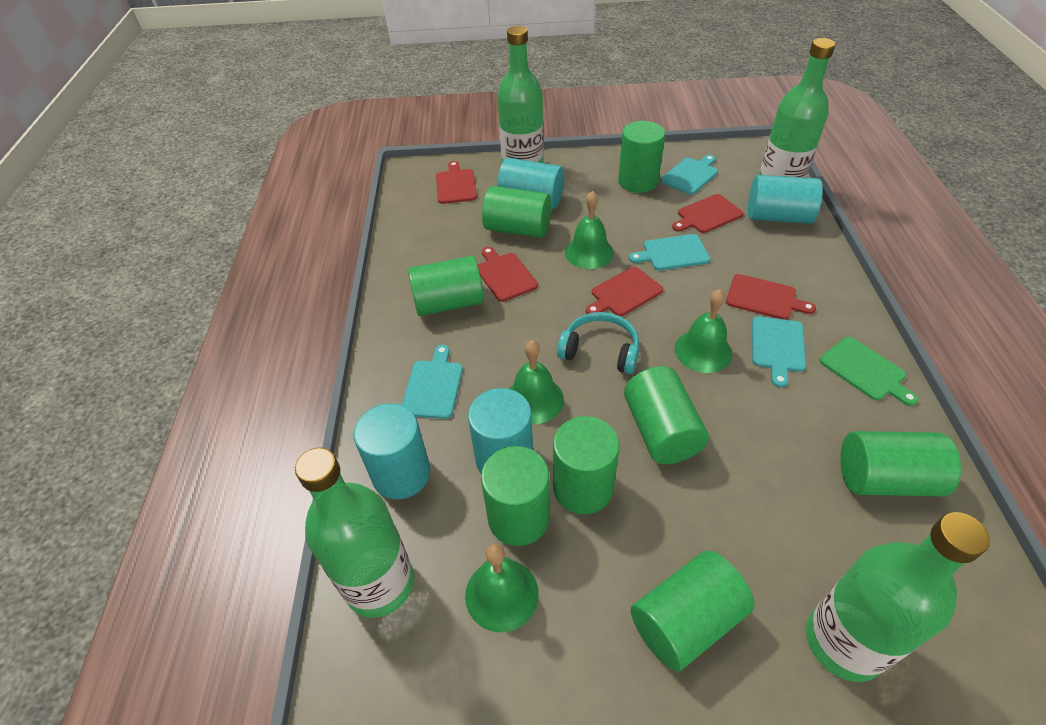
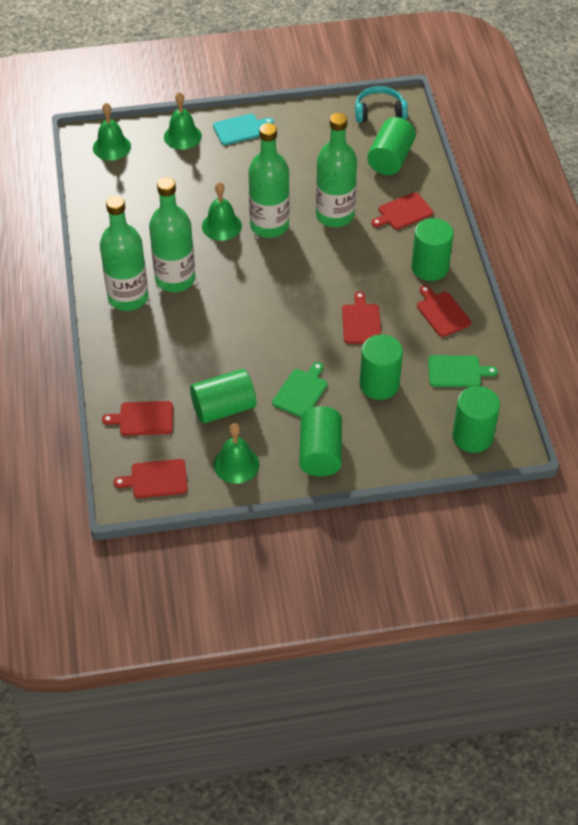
green cutting board: [819,337,919,406] = 1 -> [272,362,327,418] [428,355,498,387] = 2
green cylinder: [408,256,484,316] [481,446,550,546] [482,186,551,238] [553,416,620,514] [618,121,665,193] [624,366,709,464] [631,550,754,672] [840,431,961,497] = 8 -> [190,369,256,423] [299,406,342,476] [360,334,403,400] [367,117,416,175] [411,218,454,281] [452,386,500,453] = 6
turquoise cutting board: [402,345,463,419] [629,234,711,270] [661,155,718,195] [752,316,806,388] = 4 -> [213,114,274,145] = 1
turquoise cylinder: [354,404,430,499] [468,388,533,473] [497,158,564,209] [748,175,823,224] = 4 -> none = 0

